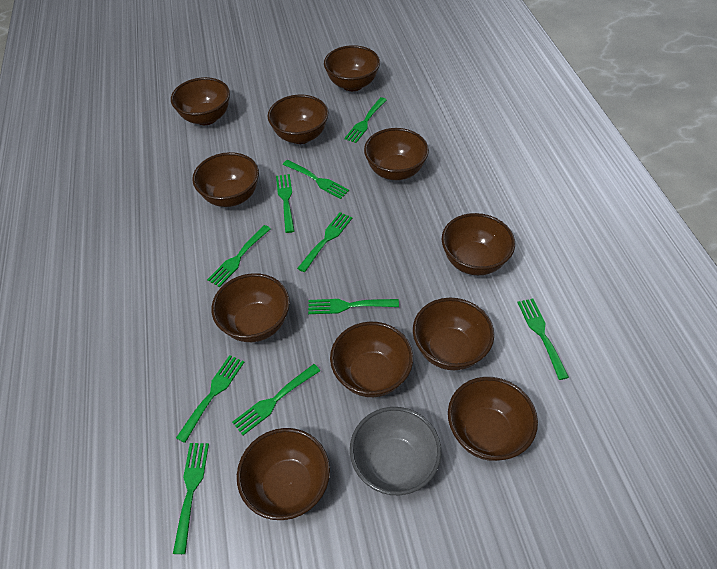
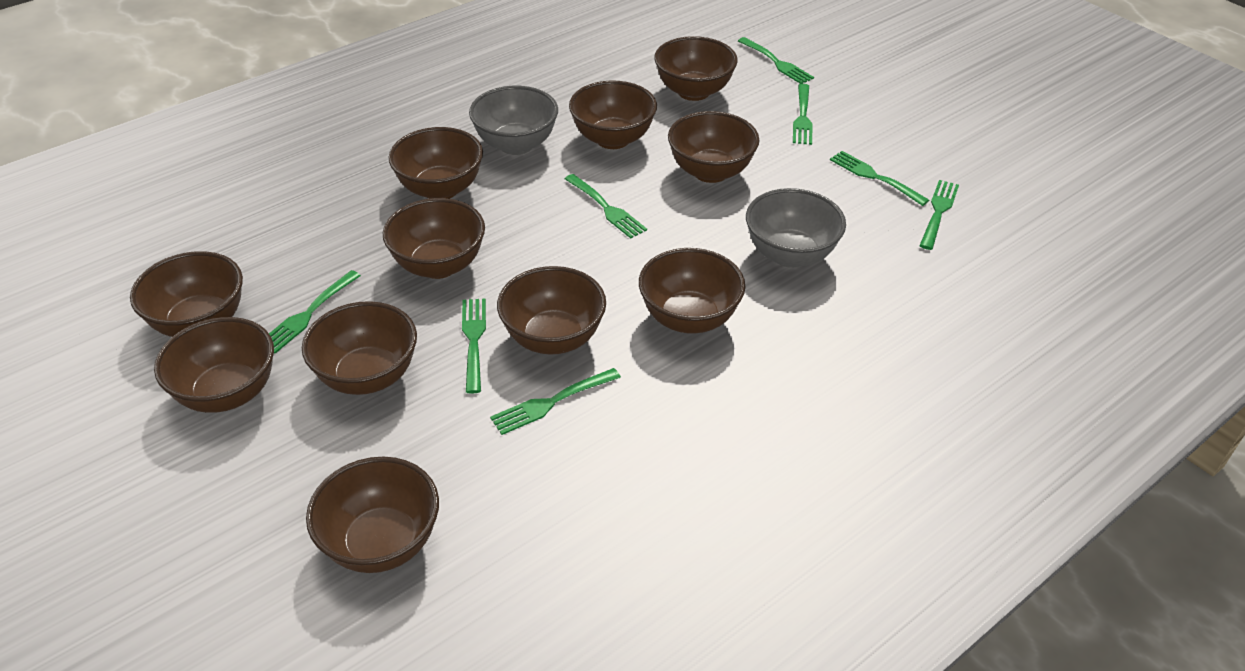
green fork: [173,443,209,554] [176,355,244,443] [207,225,271,287] [232,364,320,435] [276,174,294,233] [283,160,349,199] [297,212,353,272] [308,299,399,314] [344,97,386,143] [517,298,569,380] = 10 -> [269,270,361,354] [462,299,486,394] [490,368,621,435] [565,174,647,239] [738,37,814,84] [793,84,813,145] [830,151,929,206] [919,180,959,250] = 8
grey bowl: [350,407,441,495] = 1 -> [469,86,558,155] [746,188,846,268] = 2

